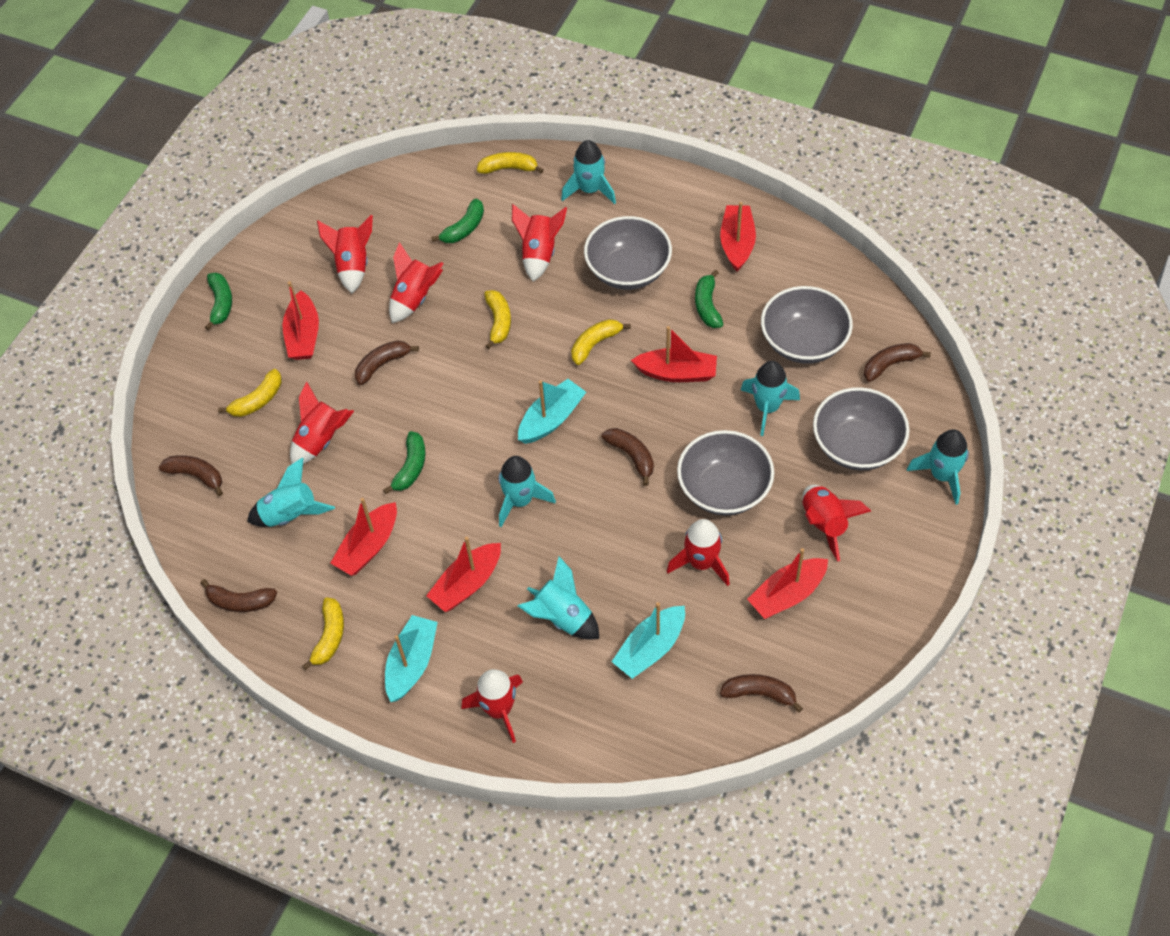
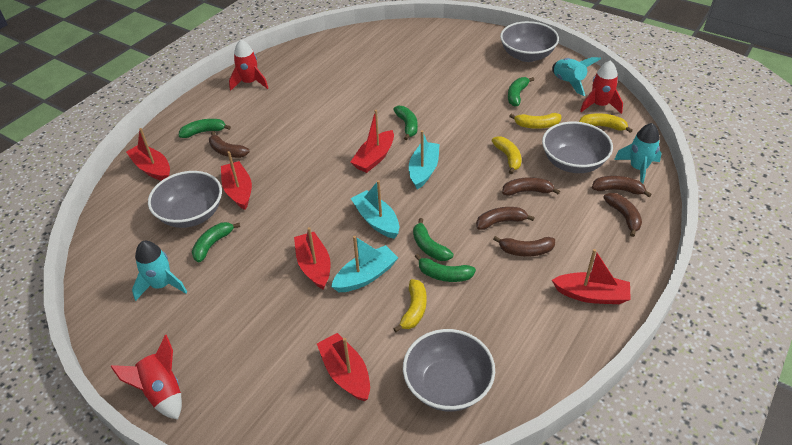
green banana: [205,272,232,331] [383,431,425,494] [431,199,484,243] [695,270,723,328] = 4 -> [179,119,231,138] [192,222,240,262] [393,106,418,140] [413,218,454,261] [415,254,476,282] [508,77,534,107] = 6
red rocket: [290,382,354,464] [317,215,373,293] [389,242,444,323] [461,669,523,743] [512,204,567,282] [667,519,730,586] [803,485,871,561] = 7 -> [110,335,182,420] [229,40,268,91] [580,61,623,114] = 3
turquoise rocket: [247,458,335,527] [499,456,556,527] [518,556,599,640] [561,140,616,204] [741,361,800,436] [907,429,969,505] = 6 -> [132,241,187,301] [552,57,601,96] [614,123,662,183] = 3
yellow banana: [218,369,282,417] [302,597,344,670] [477,152,543,174] [484,290,511,349] [571,319,631,365] = 5 -> [393,279,427,332] [492,136,521,174] [509,113,561,129] [579,113,633,133] = 4

